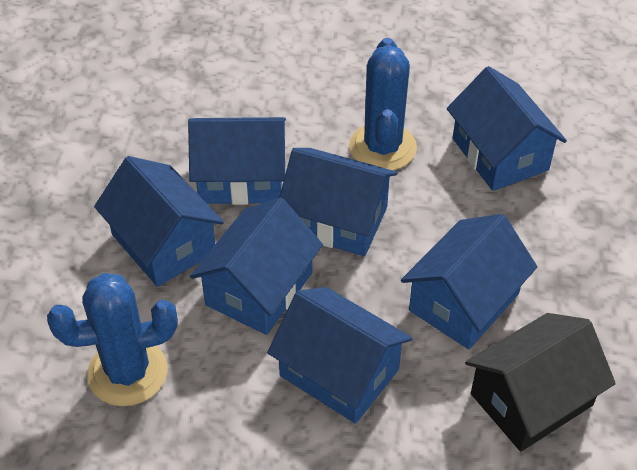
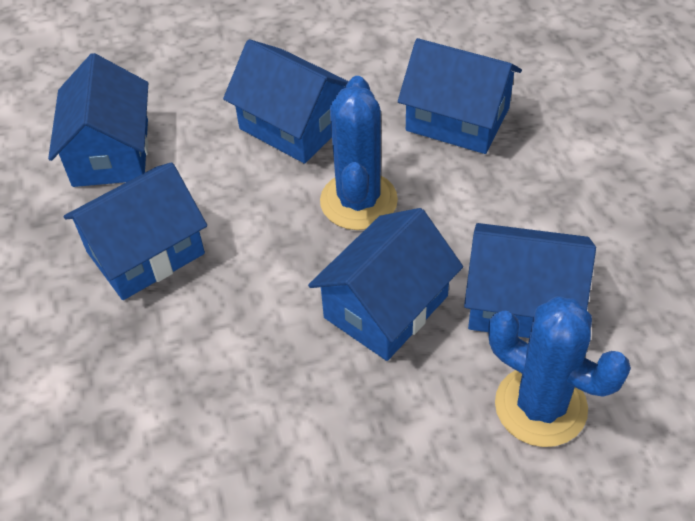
black house: [465,313,616,452] = 1 -> none = 0
blue house: [94,156,224,287] [188,117,286,205] [190,198,323,335] [267,287,413,424] [279,148,397,256] [401,214,537,349] [447,66,567,191] = 7 -> [48,53,148,187] [63,162,207,300] [223,39,349,163] [308,208,463,361] [398,38,522,154] [464,223,596,338] = 6

